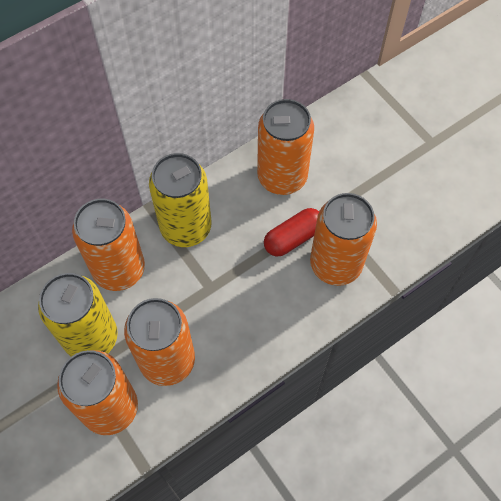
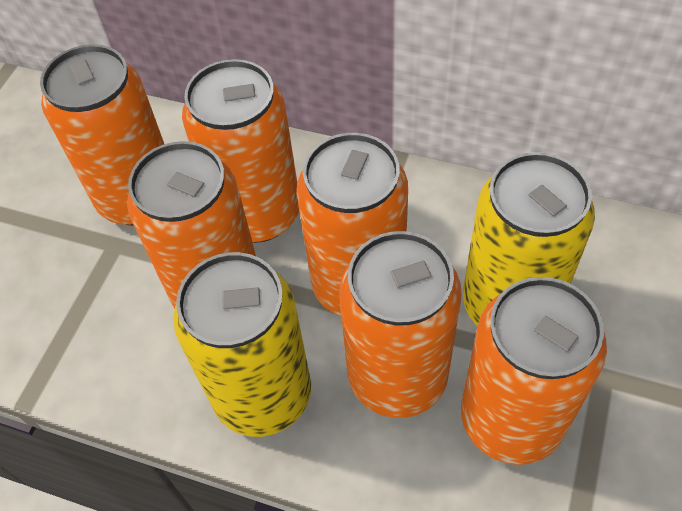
orange can: [57,350,138,435] [72,199,145,291] [124,298,195,386] [257,99,314,195] [310,193,377,286] = 5 -> [40,44,164,225] [127,141,256,309] [182,59,299,243] [297,133,408,316] [339,231,462,418] [461,277,607,465] = 6
red capsule: [264,208,319,257] = 1 -> none = 0

